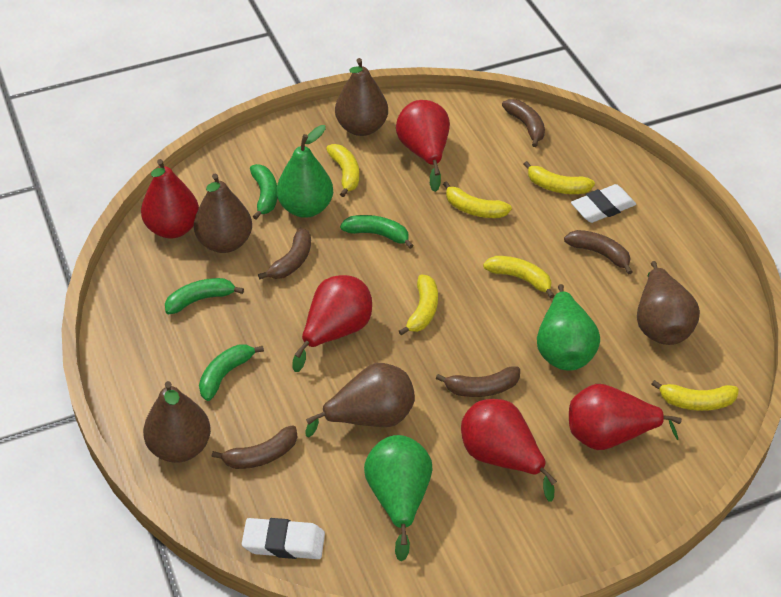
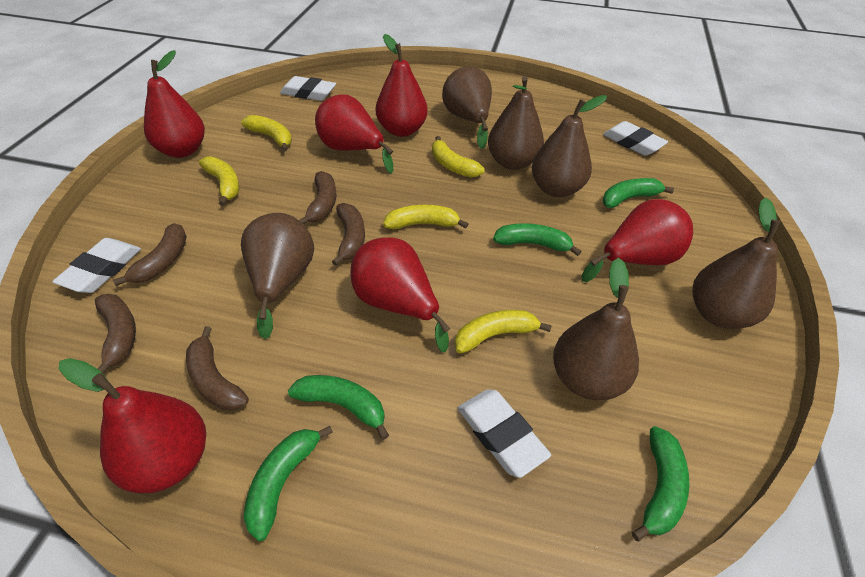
brown pear: [143,381,211,463] [194,173,252,253] [306,363,415,438] [335,58,388,136] [637,261,700,345] = 5 -> [241,213,314,339] [442,66,492,149] [488,76,544,170] [532,95,607,197] [553,258,639,400] [693,198,781,329] = 6
green banana: [165,278,244,314] [199,344,264,401] [250,164,277,220] [340,215,414,249] = 4 -> [243,426,333,541] [288,375,389,440] [493,223,582,256] [603,178,674,208] [632,426,689,541] = 5
green pear: [277,125,333,218] [364,435,432,561] [537,284,600,371] = 3 -> none = 0
red pear: [141,159,199,238] [293,275,372,372] [396,100,450,192] [461,399,557,502] [569,384,682,450] = 5 -> [59,358,206,493] [144,50,205,158] [315,95,393,174] [351,237,450,352] [376,34,428,137] [581,199,693,282] = 6
white eraser: [242,518,325,559] [571,184,636,223] = 2 -> [52,238,141,293] [280,76,336,101] [458,389,551,478] [603,121,668,156] = 4
yellow banana: [326,144,359,197] [399,274,438,335] [443,181,512,218] [483,256,555,299] [524,161,595,194] [651,380,739,411] = 6 -> [199,156,239,206] [241,115,292,151] [383,205,468,229] [432,136,485,177] [455,310,552,354] = 5

